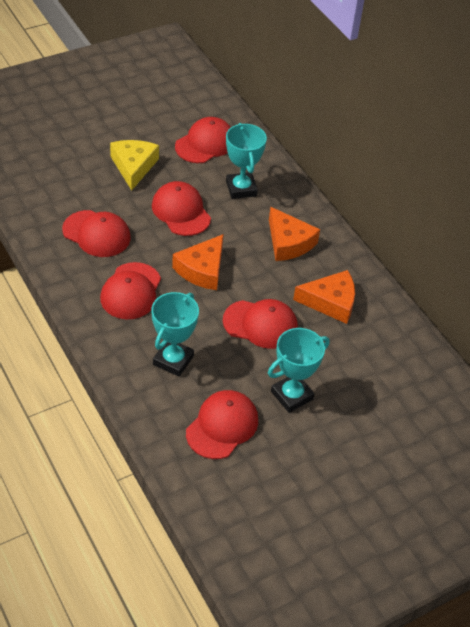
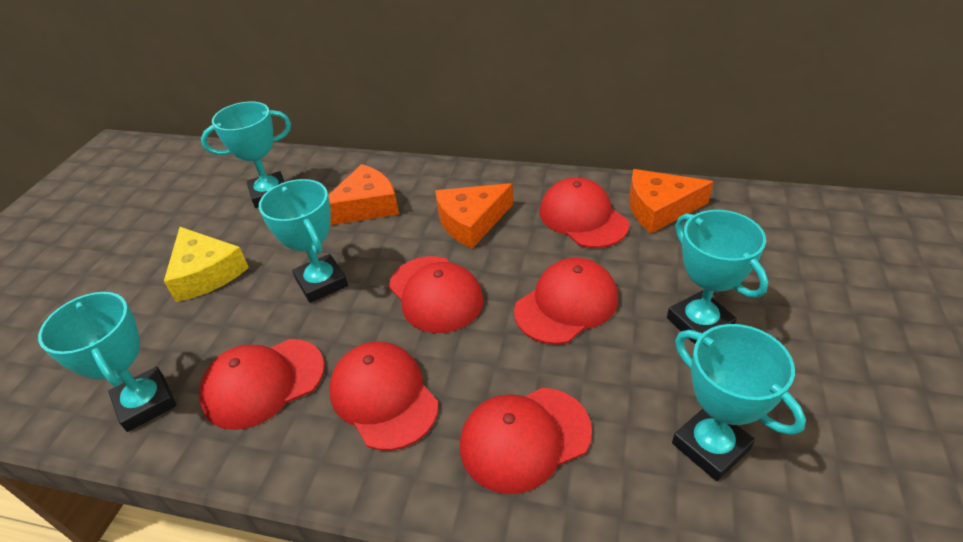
turquoise trophy: [151,292,199,377] [226,123,267,199] [268,328,330,413] = 3 -> [38,292,176,432] [201,102,291,208] [259,179,348,303] [667,210,768,344] [672,324,806,481] = 5

